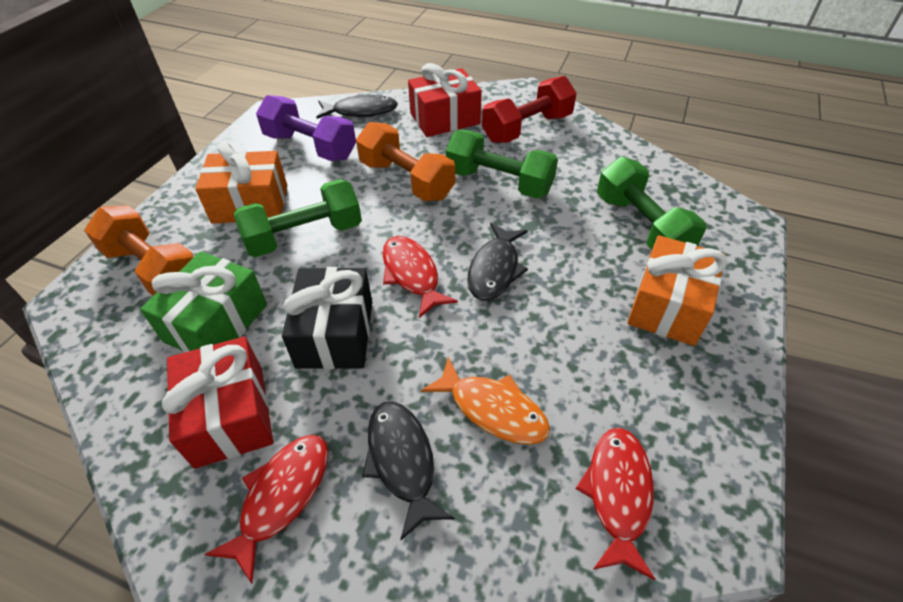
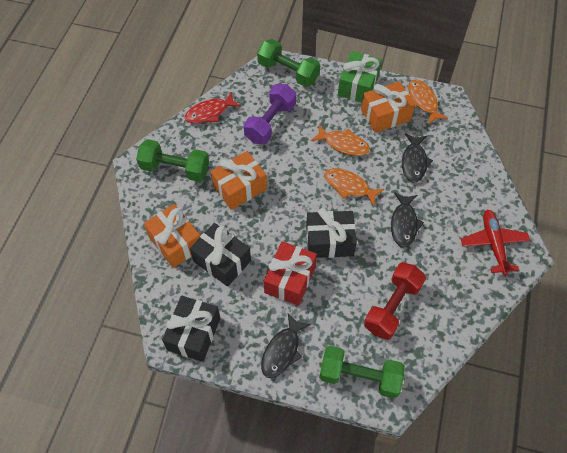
black gift: [282,267,372,369] = 1 -> [162,296,220,362] [190,223,251,287] [306,208,357,258] = 3
orange dumbbell: [84,205,194,296] [356,122,455,201] = 2 -> none = 0
orange fish: [421,357,550,445] = 1 -> [311,125,370,156] [324,168,384,206] [408,79,448,124] = 3
orange gift: [195,141,287,224] [628,235,727,346] = 2 -> [144,204,200,268] [210,151,267,210] [361,81,415,133] = 3
red fish: [205,435,328,584] [382,236,458,318] [575,428,656,580] = 3 -> [185,91,241,123] = 1
red gift: [162,337,273,469] [408,63,482,137] = 2 -> [264,241,317,306] = 1
red plane: none = 0 -> [461,210,530,275] = 1

